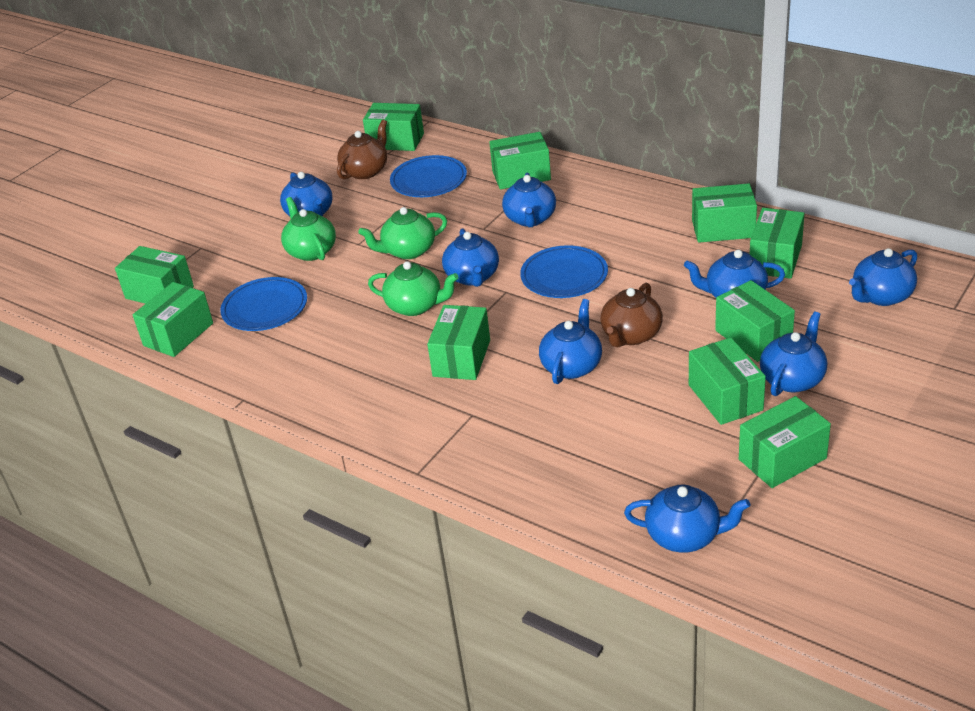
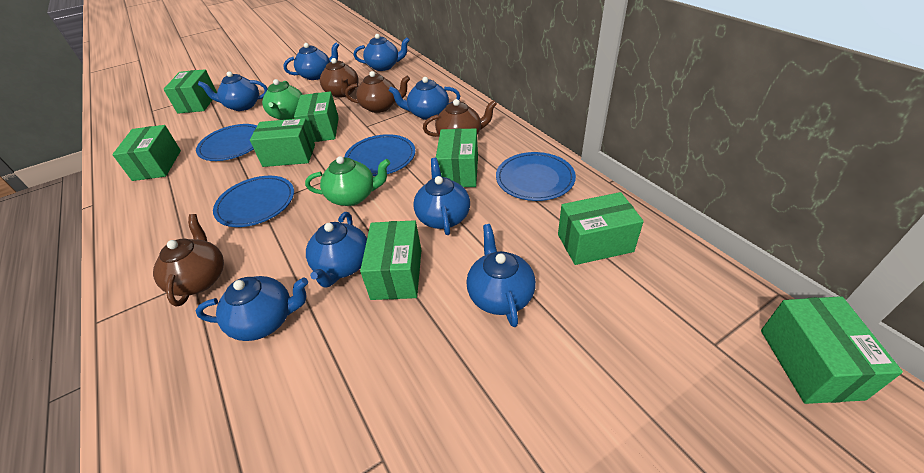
blue plate: [220,277,307,331] [390,155,467,197] [520,245,608,298] = 3 -> [196,124,257,161] [213,176,294,227] [344,134,415,176] [496,152,576,201] = 4
brown teapot: [337,120,387,179] [600,283,663,348] = 2 -> [153,214,224,307] [320,58,359,98] [345,71,410,113] [423,99,497,137] = 4
green box: [115,246,194,304] [133,282,213,357] [363,103,424,151] [427,305,490,380] [489,132,551,189] [689,338,766,425] [692,183,757,243] [715,280,795,362] [739,396,831,488] [750,208,805,279] = 10 -> [112,125,181,181] [163,69,217,114] [250,118,315,167] [294,91,339,142] [360,220,421,300] [436,128,478,187] [558,192,644,265] [761,296,903,404] = 8
green teapot: [281,197,336,261] [359,207,447,259] [368,261,459,316] = 3 -> [262,79,303,120] [305,156,390,206] = 2

